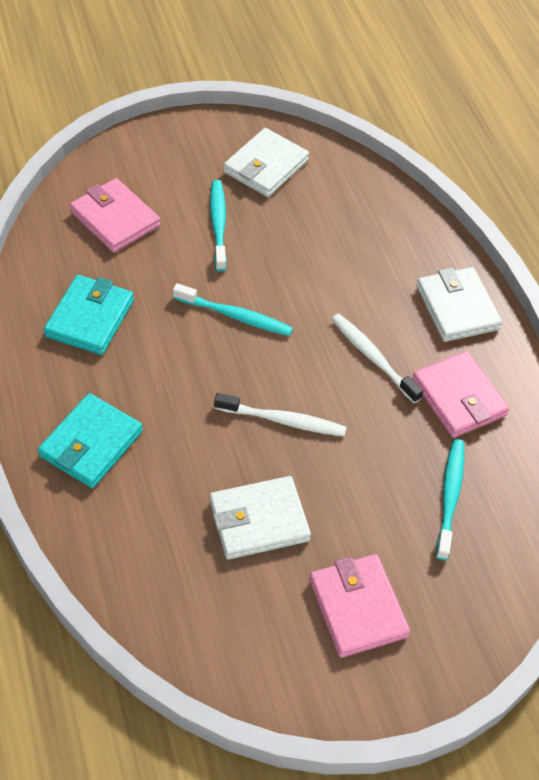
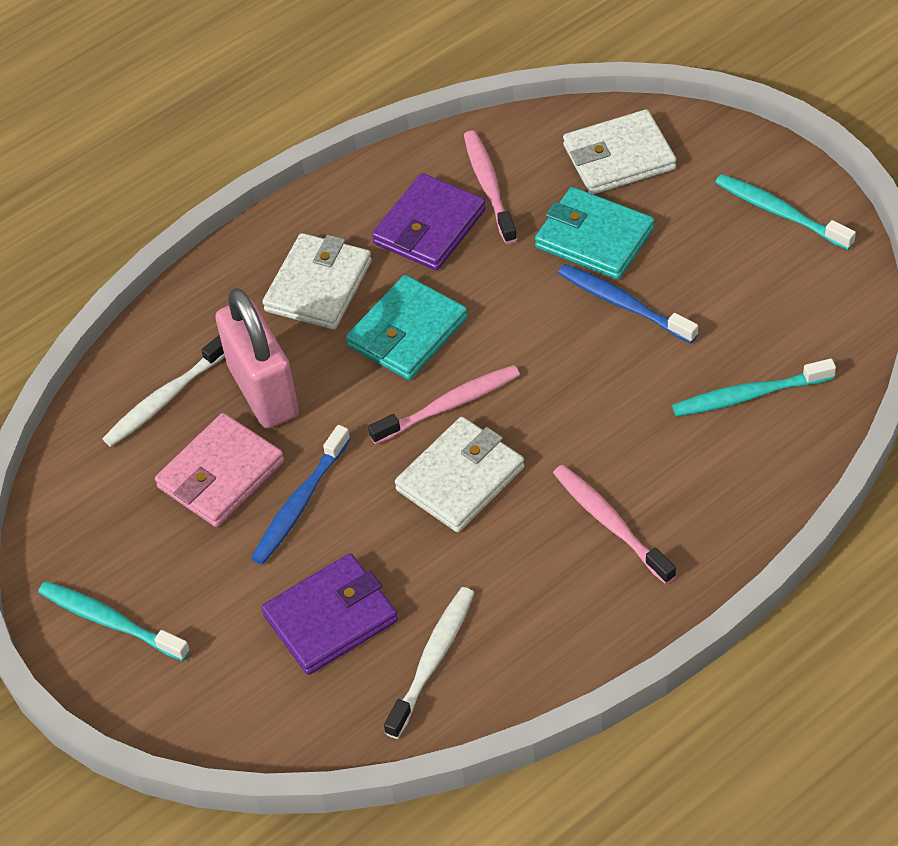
blue toothbrush: none = 0 -> [251,425,350,565] [558,264,698,343] = 2
pink padlock: none = 0 -> [215,288,299,429] = 1
pink toothbrush: none = 0 -> [368,365,520,445] [464,130,517,244] [553,465,676,584] = 3
pink wallet: [70,178,160,253] [309,554,410,658] [412,351,509,438] = 3 -> [155,413,284,527] = 1
purple wallet: none = 0 -> [261,553,398,675] [372,173,486,270] = 2

